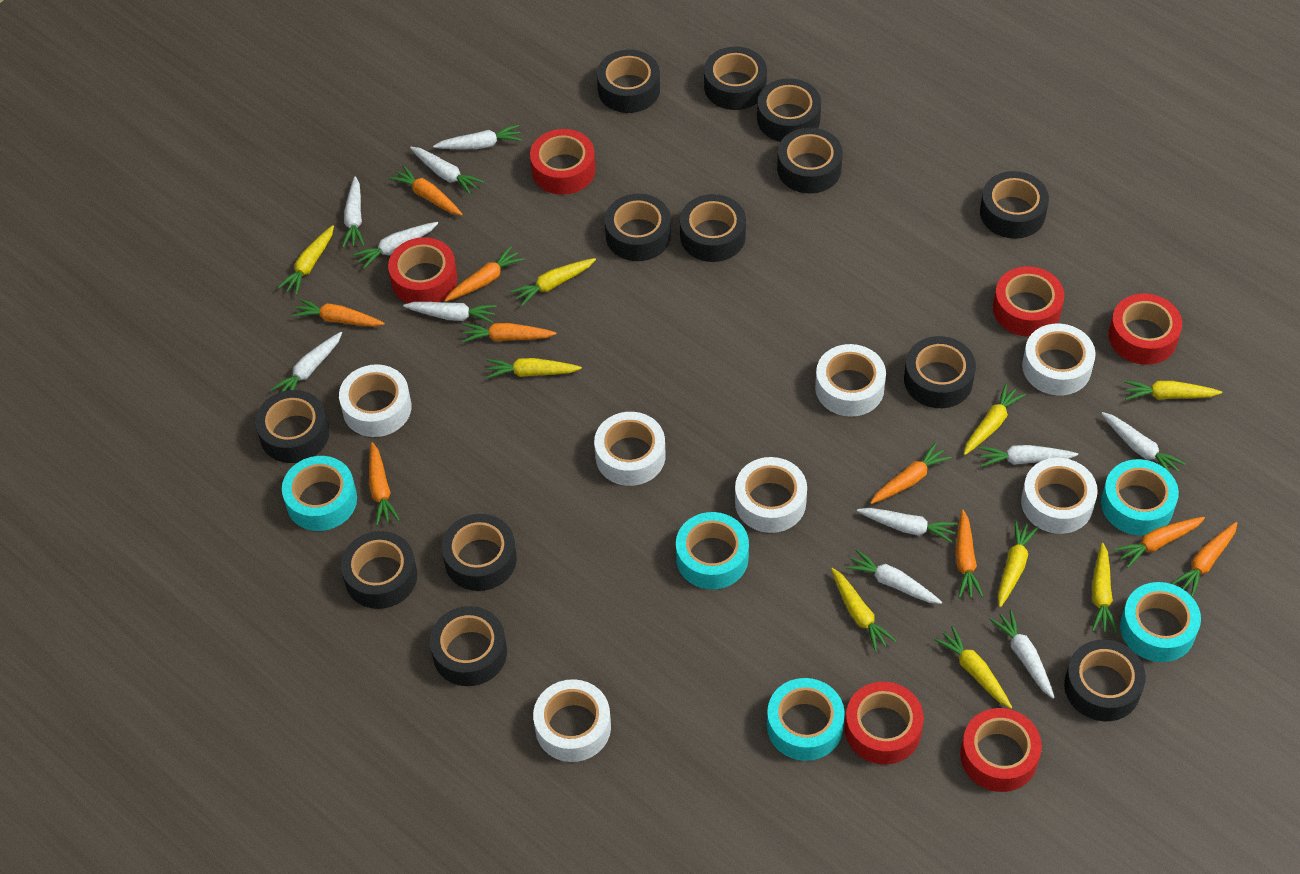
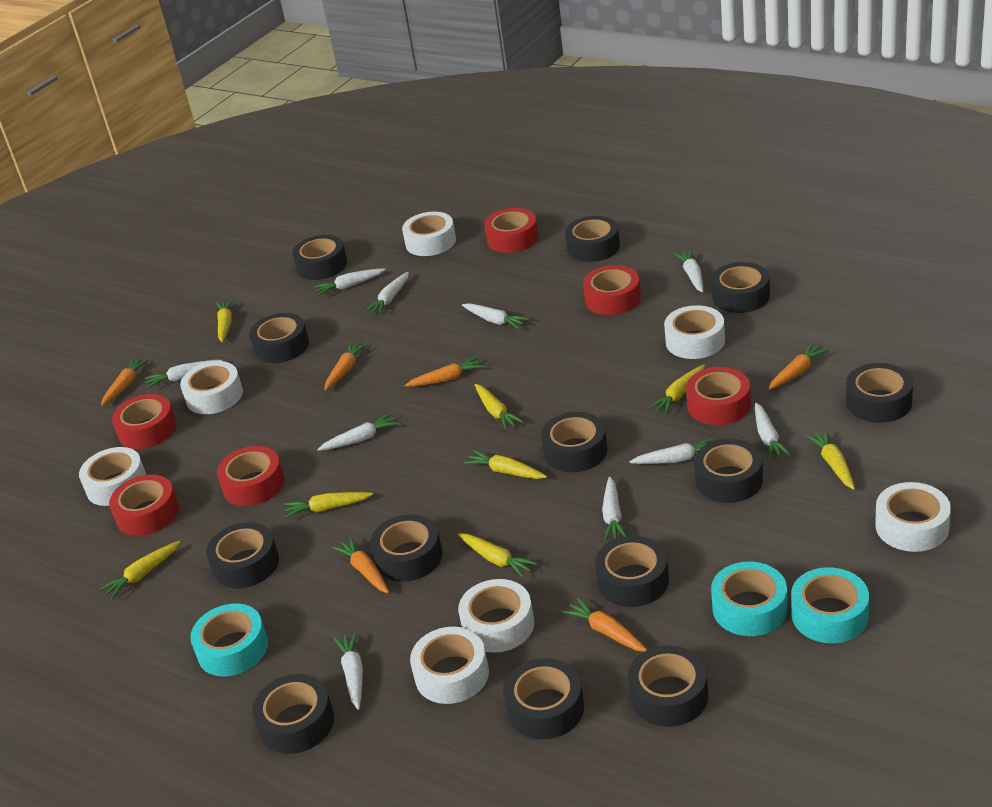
orange carrot: [292,299,384,327] [369,442,400,526] [389,165,462,215] [444,246,524,302] [462,323,556,342] [870,442,952,504] [955,510,984,598] [1114,517,1205,568] [1172,522,1237,597] = 9 -> [101,357,150,406] [324,341,368,391] [332,537,389,593] [405,356,485,387] [562,598,647,652] [768,343,829,390] = 6
turquoise tape: [282,456,357,531] [676,512,749,589] [767,678,845,761] [1101,459,1179,535] [1120,582,1201,662] = 5 -> [190,604,268,676] [711,562,788,636] [791,567,869,643] = 3
white carrot: [271,332,342,392] [342,176,364,248] [353,222,438,269] [403,302,497,323] [410,147,484,195] [433,125,522,149] [846,549,942,604] [857,508,957,543] [978,445,1078,467] [990,609,1055,699] [1101,412,1186,472] = 11 -> [145,360,222,388] [314,268,386,296] [317,413,399,451] [333,631,363,710] [365,272,409,315] [462,303,529,329] [602,476,626,542] [630,438,716,464] [674,250,703,292] [755,403,791,460] = 10
yellow carrot: [277,225,334,295] [486,358,582,378] [511,258,596,306] [831,568,896,652] [934,626,1012,709] [964,383,1026,455] [998,520,1038,607] [1092,543,1117,633] [1124,381,1222,400] = 9 -> [99,541,181,599] [216,299,233,342] [284,492,373,518] [458,533,537,578] [464,450,547,479] [475,384,524,430] [648,364,705,415] [805,430,855,490] = 8

